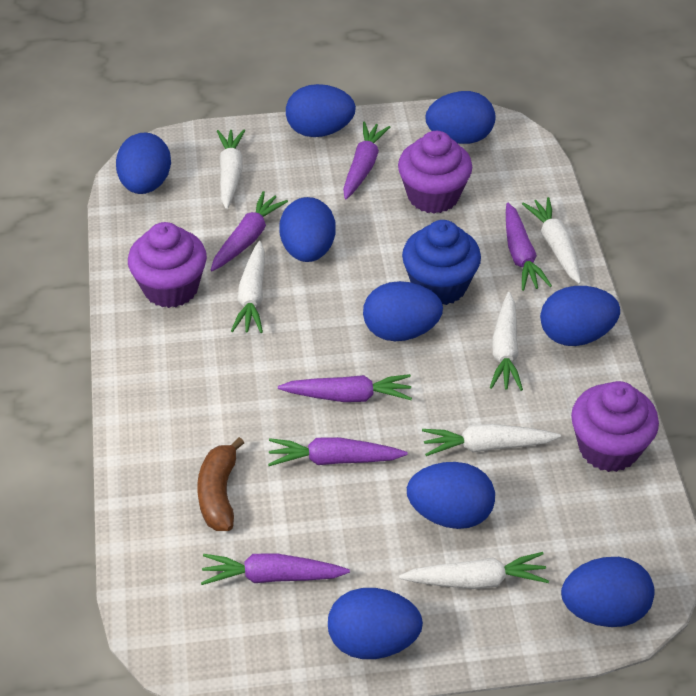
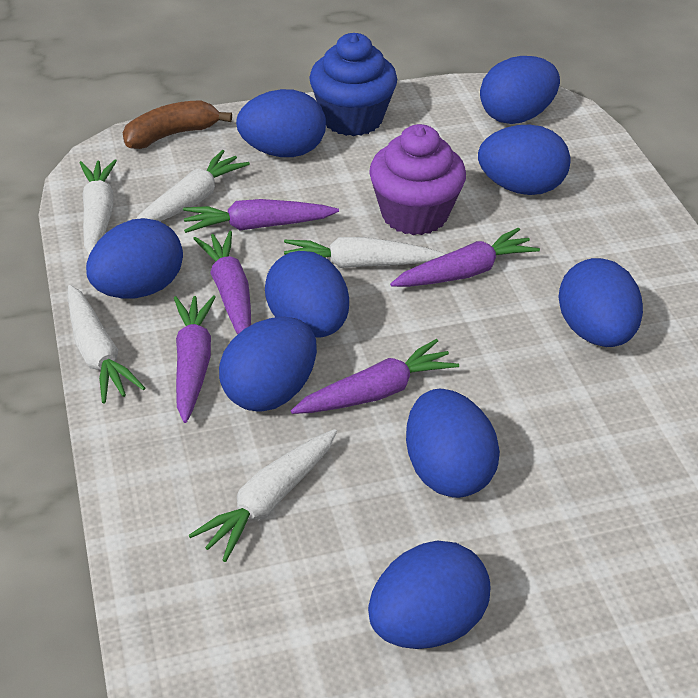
purple carrot: [201,553,350,585] [211,191,288,271] [268,437,407,466] [278,374,412,402] [343,121,390,199] [506,203,552,291] = 6 -> [174,295,216,423] [183,199,339,233] [193,231,251,334] [291,339,459,414] [390,228,540,287] = 5
purple cupcake: [128,222,207,308] [398,131,472,214] [571,381,659,472] = 3 -> [369,124,466,235] = 1
white carrot: [217,130,245,209] [231,241,265,333] [399,552,549,589] [422,424,561,456] [489,292,523,391] [522,197,581,284] = 6 -> [68,285,145,404] [80,160,117,254] [136,150,250,221] [189,429,337,562] [284,237,444,268] = 5

